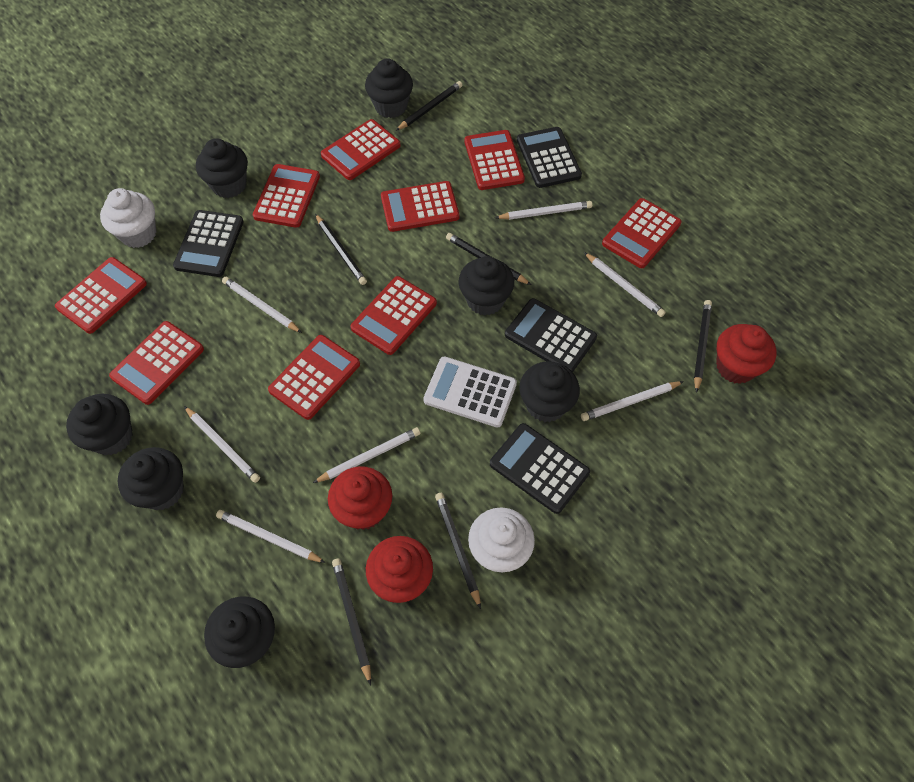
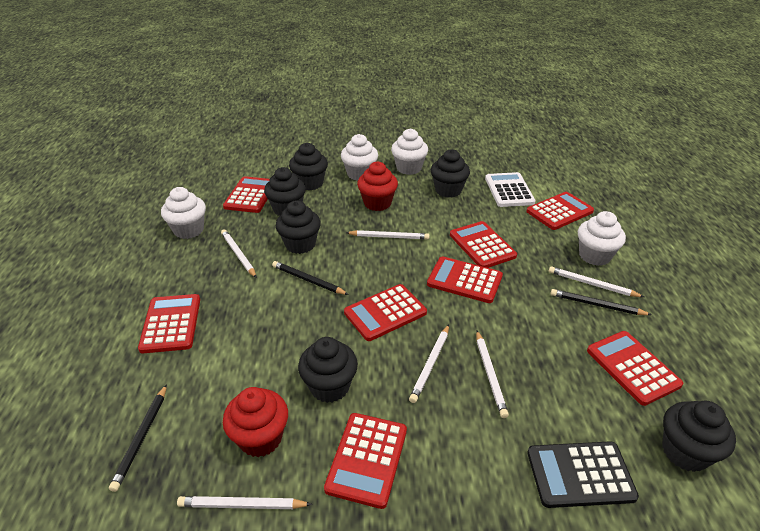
black calculator: [173,210,244,277] [490,423,590,514] [505,298,597,372] [517,127,582,188] = 4 -> [527,441,639,508] = 1
black cupcake: [66,394,133,455] [117,447,184,510] [196,138,248,198] [204,596,275,668] [365,58,413,118] [458,256,514,316] [519,361,580,422] = 7 -> [264,167,306,216] [276,200,321,254] [289,143,328,190] [298,337,358,403] [431,149,470,198] [662,400,736,472] = 6
black pencil: [315,214,367,285] [332,559,371,685] [396,81,462,131] [435,493,481,609] [446,233,531,285] [694,300,712,393] = 6 -> [109,384,167,492] [272,261,349,295] [550,289,652,315] = 3
red calculator: [55,257,147,334] [109,321,204,405] [253,164,320,228] [268,335,360,420] [321,119,401,180] [350,276,437,355] [381,181,459,232] [464,130,525,190] [602,198,682,268] = 9 -> [138,294,200,353] [223,176,270,213] [324,413,407,509] [344,284,427,341] [427,256,503,303] [450,221,517,268] [526,192,594,230] [587,331,683,406] = 8
red cupcake: [328,466,392,530] [366,536,433,603] [716,324,776,384] = 3 -> [223,387,288,457] [357,161,398,211] = 2
white cupcake: [100,188,156,248] [468,508,535,572] = 2 -> [161,187,206,239] [341,134,378,181] [391,128,428,175] [578,211,626,266] = 4
white pencil: [184,406,260,483] [216,510,326,563] [222,277,302,333] [313,427,421,483] [495,201,592,220] [581,381,684,421] [584,252,666,317] = 7 -> [177,496,312,509] [221,229,257,278] [346,230,430,240] [409,325,449,403] [476,331,509,418] [549,266,644,297] = 6

